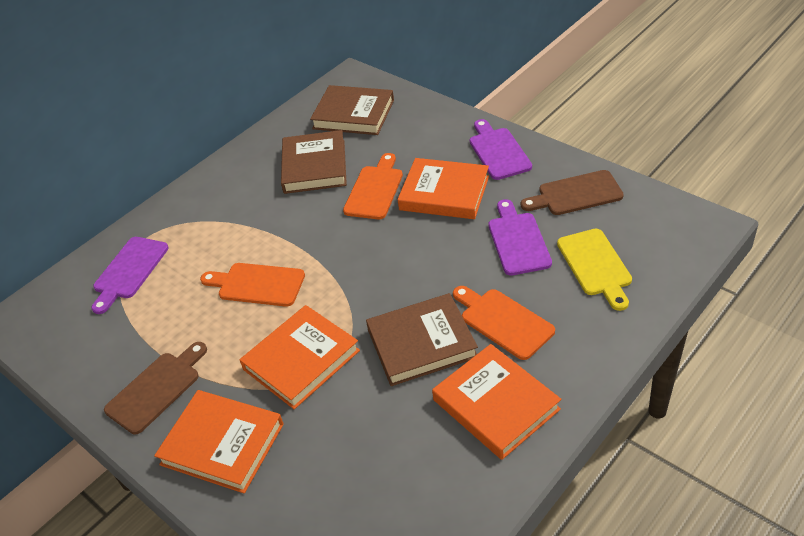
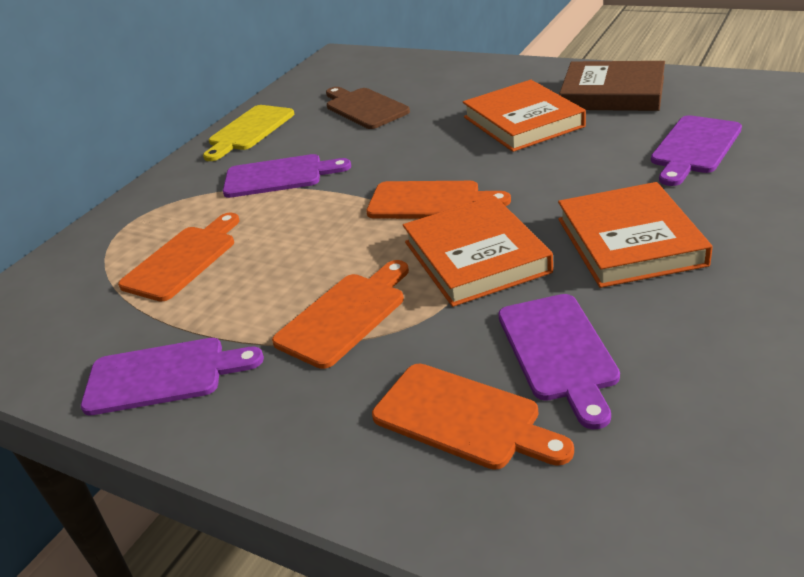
brown book: [281,130,347,194] [310,85,394,135] [366,293,478,386] = 3 -> [559,61,665,111] = 1
brown cutting board: [104,342,207,434] [521,170,624,215] = 2 -> [326,87,410,129] = 1
orange book: [154,390,284,494] [240,305,360,409] [397,158,489,219] [432,344,561,460] = 4 -> [403,196,553,307] [463,80,586,152] [558,182,713,288] = 3
orange cutting board: [200,263,305,307] [343,153,403,219] [453,286,555,360] = 3 -> [118,212,239,302] [272,260,409,369] [366,181,511,219] [372,364,574,470] = 4
purple cutting board: [91,237,169,314] [470,119,532,180] [488,199,552,276] = 3 -> [81,338,264,415] [223,154,351,198] [498,294,620,429] [651,115,742,186] = 4

